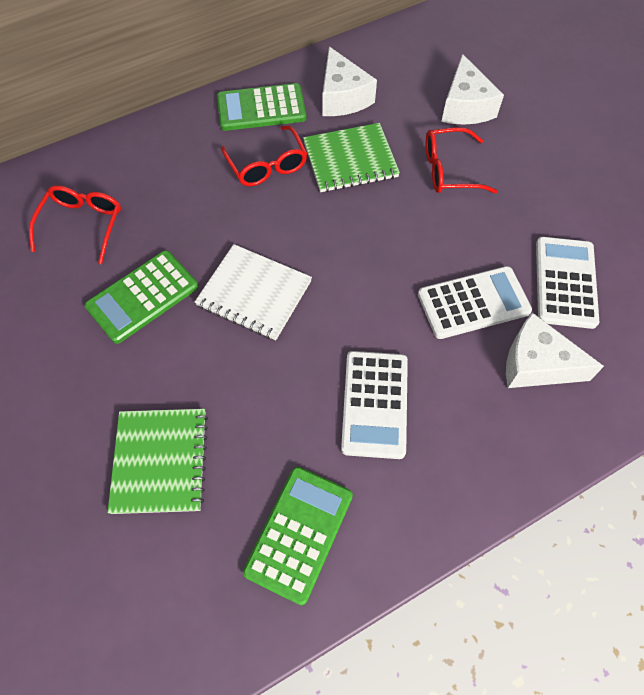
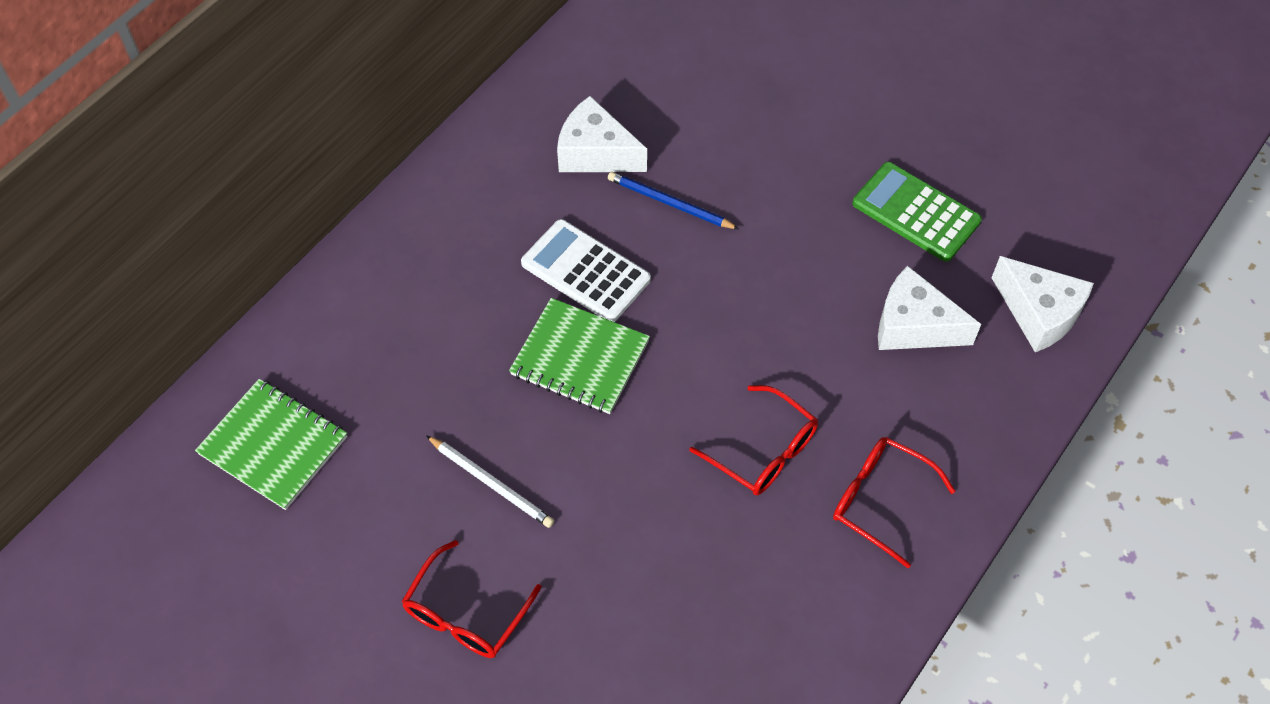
blue pencil: none = 0 -> [608,172,739,229] = 1
green calculator: [85,250,198,344] [217,83,306,131] [243,467,353,605] = 3 -> [852,162,982,262] = 1
white calculator: [341,351,408,459] [418,266,532,339] [536,237,599,329] = 3 -> [521,219,651,322] = 1
white notebook: [195,244,312,340] = 1 -> none = 0
white pencil: none = 0 -> [426,435,554,528] = 1

